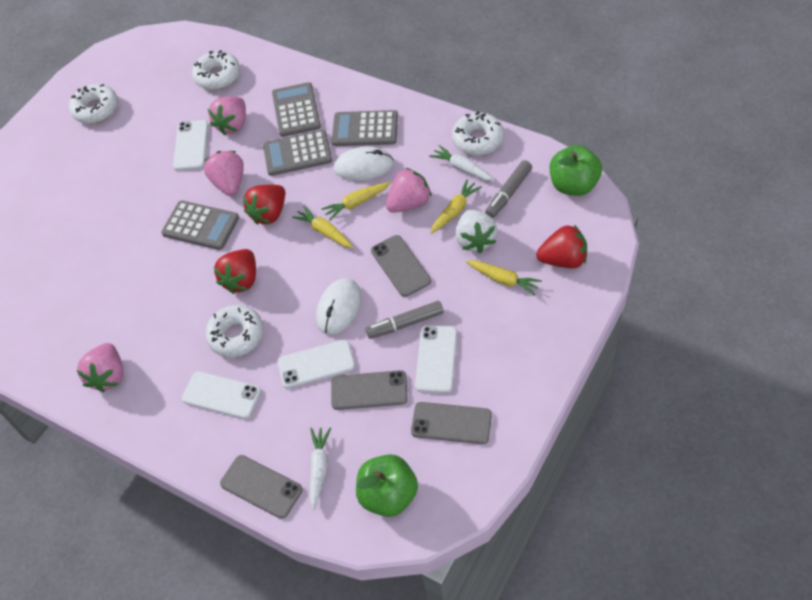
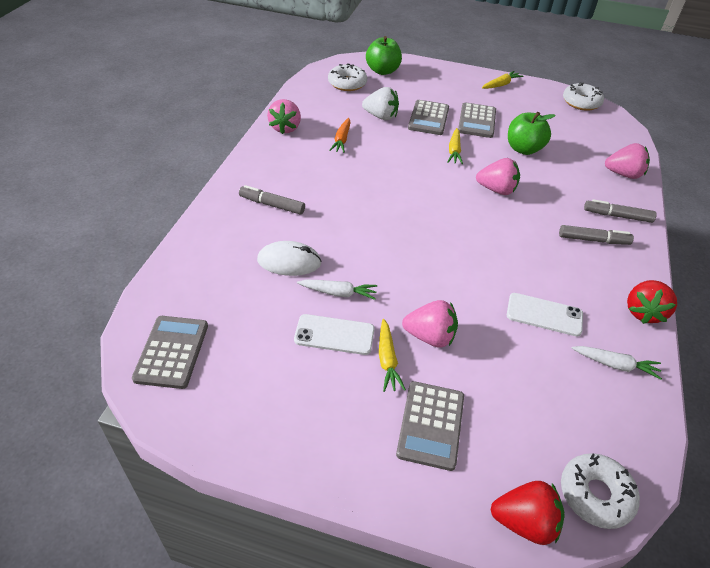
grey marker: [365,301,444,339] [485,160,532,218] = 2 -> [239,185,305,215] [559,225,634,245] [584,199,657,223] = 3
grey phone: [220,455,303,519] [331,370,408,410] [371,235,431,297] [411,402,492,444] = 4 -> none = 0
orange carrot: none = 0 -> [329,118,351,153] = 1
red strawberry: [214,249,256,294] [243,185,285,225] [536,225,587,268] = 3 -> [491,481,565,545] [627,280,677,324] = 2
white donut: [69,84,118,124] [192,50,240,90] [205,305,264,357] [452,111,504,155] = 4 -> [328,63,367,91] [561,453,640,529] [563,82,604,111] = 3
white mouse: [316,278,361,335] [334,146,394,181] = 2 -> [257,241,322,276] = 1
white phone: [173,120,208,171] [182,371,261,419] [278,340,355,388] [415,325,457,393] = 4 -> [294,314,375,355] [507,293,583,337] = 2
yellow carrot: [292,206,353,248] [321,182,391,221] [430,179,482,234] [466,260,542,296] = 4 -> [379,319,406,392] [448,128,463,164] [482,71,523,89] = 3

